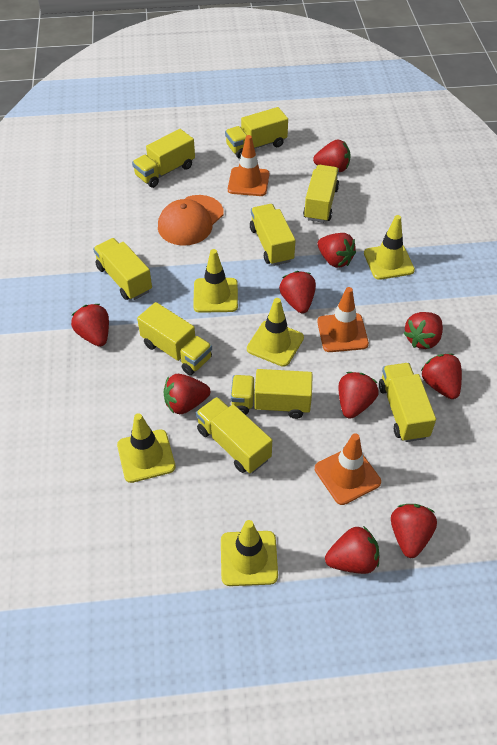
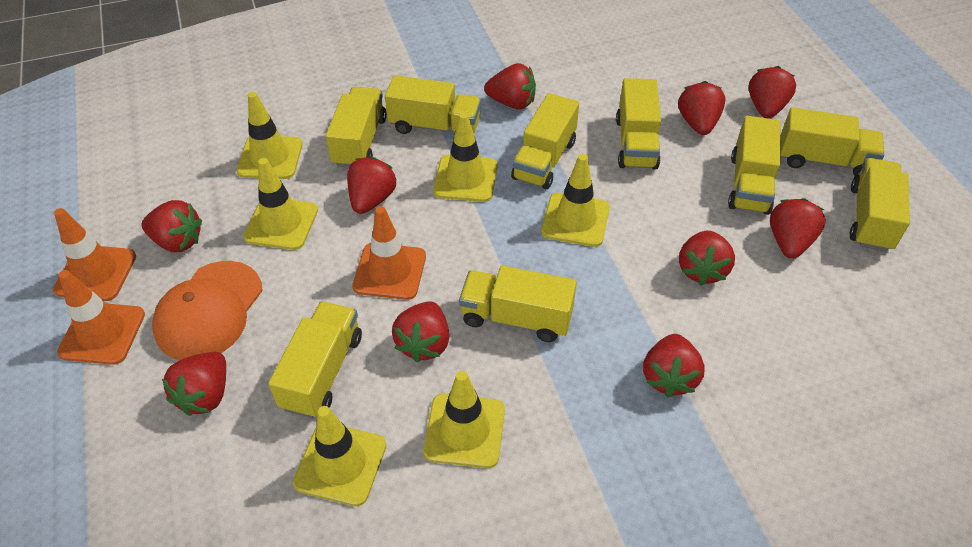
yellow traffic cone: [117,413,175,483] [193,249,238,313] [221,520,278,586] [247,298,304,367] [364,215,415,280] = 5 -> [236,92,303,179] [243,158,318,250] [293,406,386,506] [423,371,505,468] [433,112,497,202] [541,154,610,247] = 6

